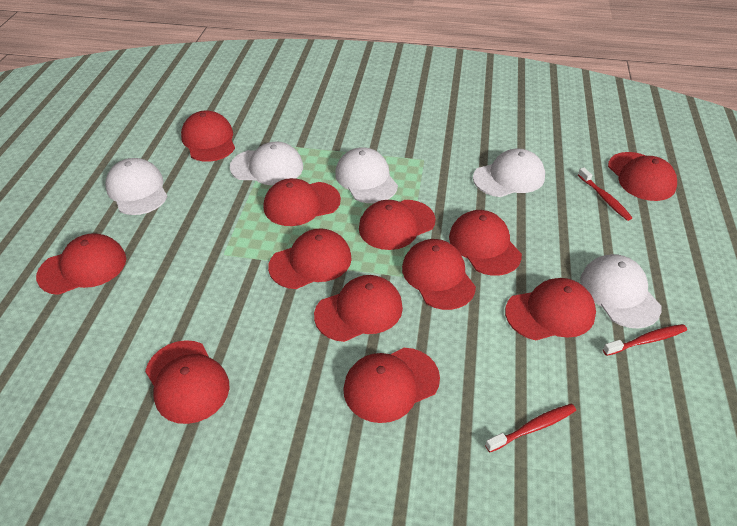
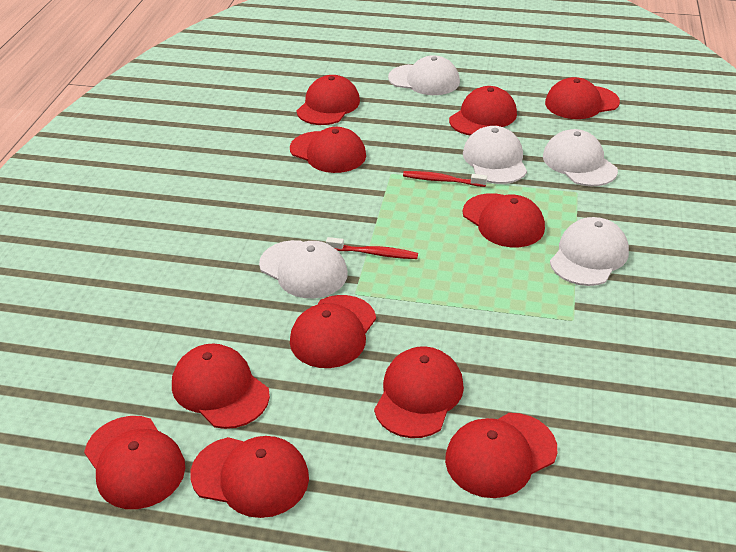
red cap: [36,233,126,295] [145,340,230,424] [181,110,235,162] [264,178,341,226] [268,228,352,289] [314,275,403,342] [343,348,440,423] [359,200,436,250] [402,239,476,310] [449,210,522,276] [505,278,596,340] [608,152,677,201] = 12 -> [84,416,185,509] [172,344,270,429] [190,436,309,518] [290,127,366,173] [290,295,376,368] [297,75,360,125] [374,346,464,438] [445,413,557,498] [449,86,517,136] [463,193,545,247] [545,77,620,119] = 11
red toothbrush: [485,404,576,453] [578,167,632,221] [603,324,687,356] = 3 -> [326,237,418,259] [403,171,487,187] = 2

